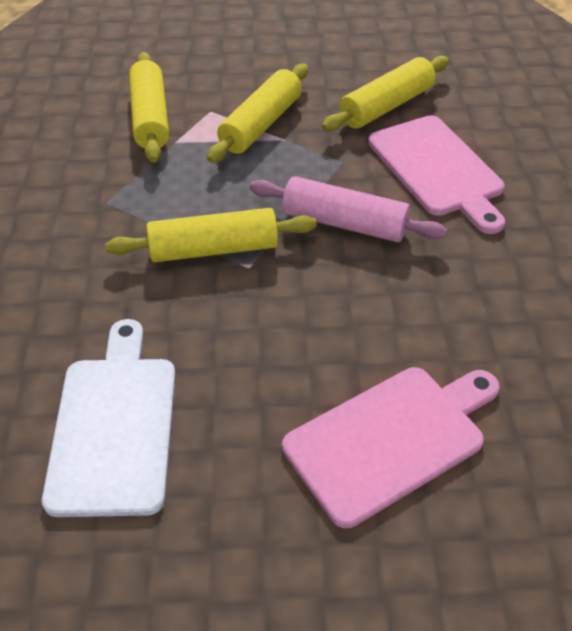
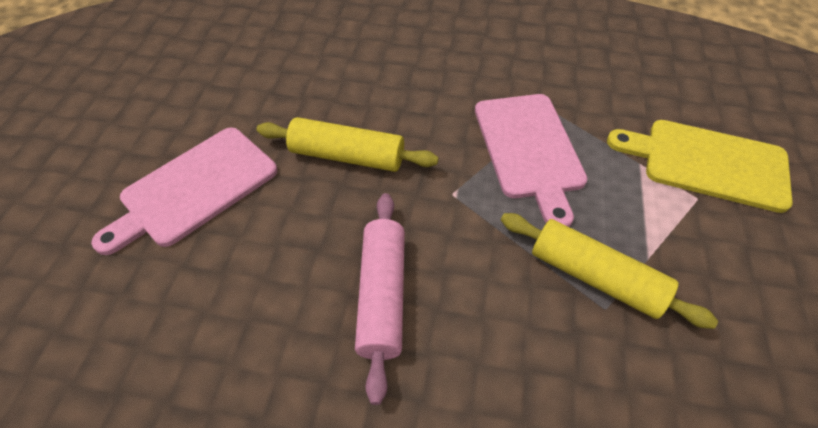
white cutting board: [42,319,176,517] = 1 -> none = 0
yellow cutting board: none = 0 -> [607,120,793,213] = 1
yellow rolling pin: [105,208,317,262] [129,52,169,163] [207,64,308,163] [322,56,449,132] = 4 -> [257,117,438,172] [501,213,718,329] = 2

